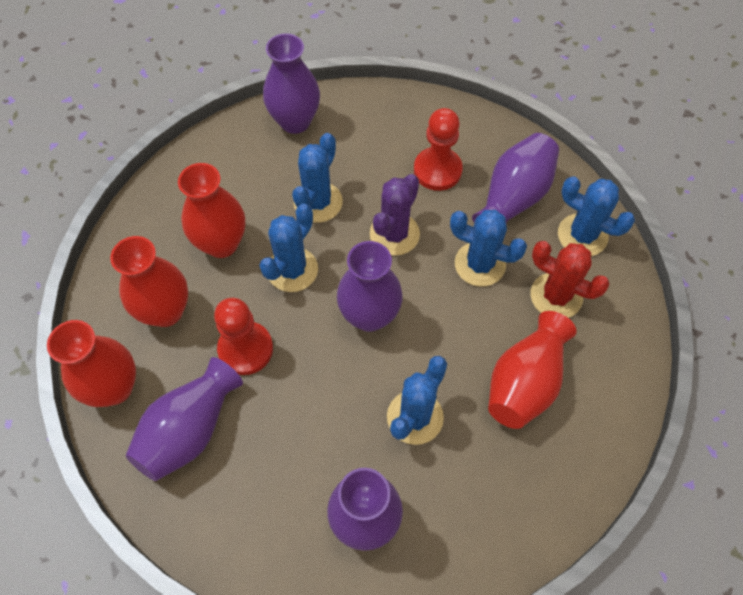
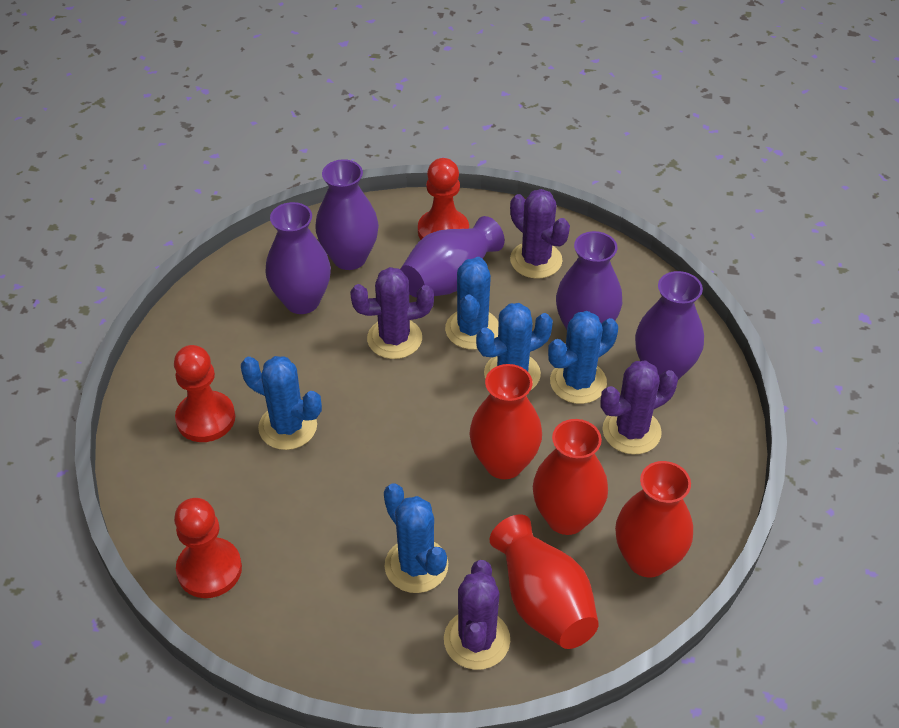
purple cactus: [370,174,420,256] = 1 -> [350,267,434,359] [444,560,510,670] [510,189,570,279] [600,361,678,455] = 4
red cactus: [531,241,610,318] = 1 -> none = 0
red pawn: [214,298,273,375] [414,108,463,191] = 2 -> [174,345,235,442] [174,498,242,598] [418,158,469,240] = 3

